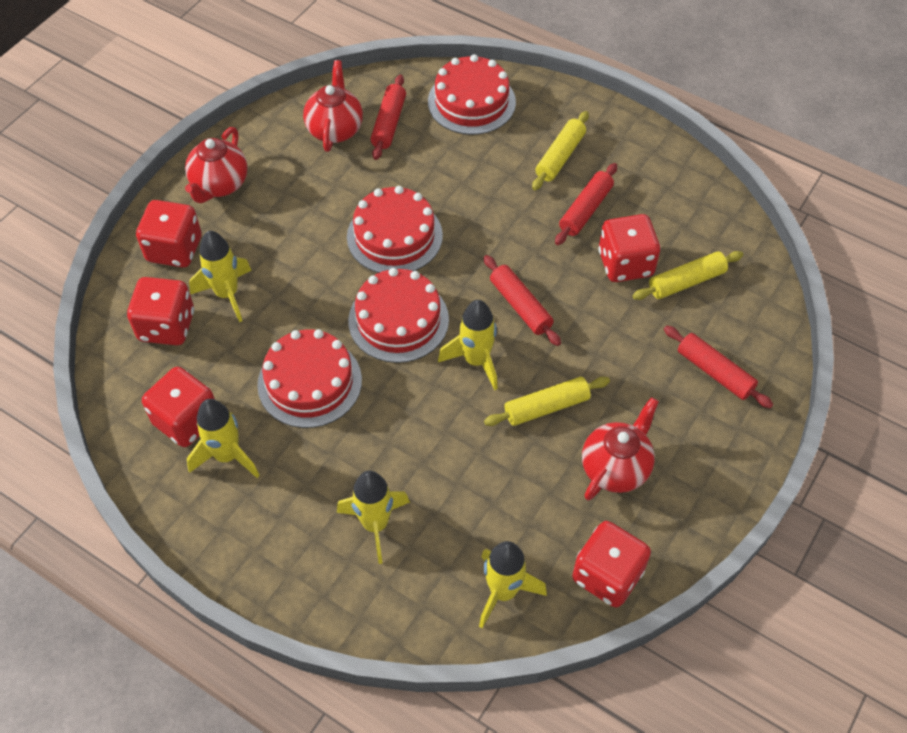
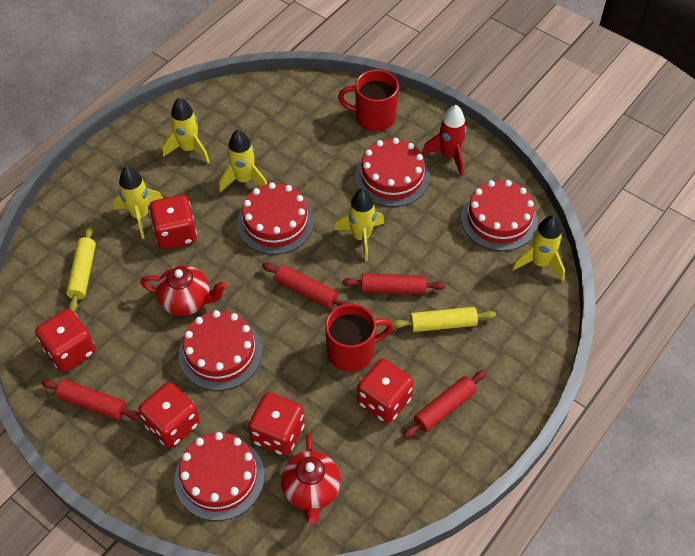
red cake: [257,329,362,428] [347,186,443,273] [348,268,449,363] [428,54,516,135] = 4 -> [174,432,265,521] [179,310,262,391] [237,182,314,254] [355,138,430,207] [461,180,538,251] = 5
red mug: none = 0 -> [325,304,393,372] [338,70,399,131] = 2
red rocket: none = 0 -> [422,105,467,176] = 1
red teapot: [185,127,248,203] [303,60,363,152] [582,397,659,500] = 3 -> [140,265,227,316] [281,433,341,524] = 2
yellow rolling pin: [484,377,610,426] [532,111,589,190] [633,251,743,300] = 3 -> [66,226,96,312] [392,307,496,332] = 2

